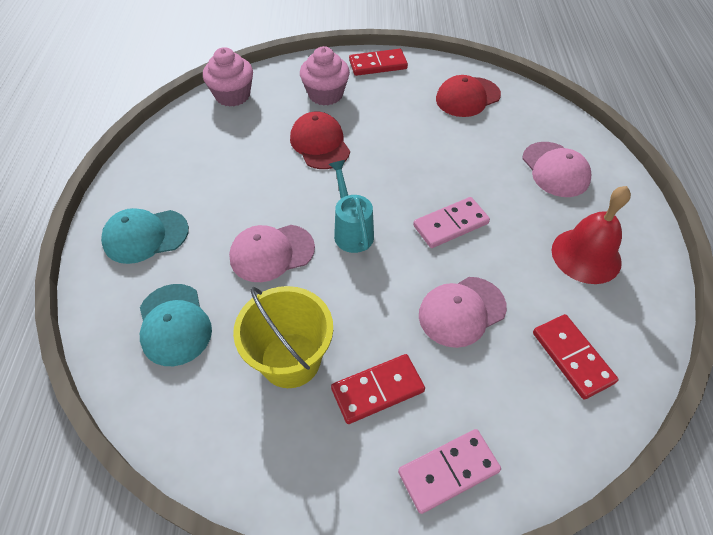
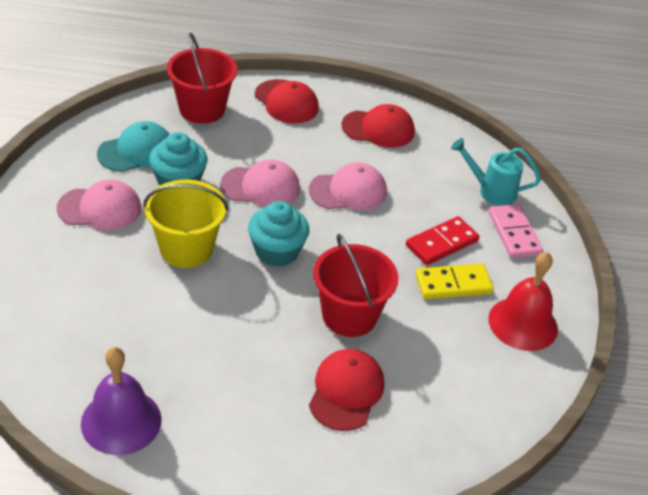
pink cupcake: [203,47,253,107] [300,46,350,106] = 2 -> none = 0
pink domino: [398,429,501,514] [413,197,490,248] = 2 -> [488,204,543,258] = 1
purple bell: none = 0 -> [81,347,161,455] = 1
red bucket: none = 0 -> [167,32,237,124] [313,234,398,337] = 2
red cap: [290,112,350,169] [436,75,501,117] = 2 -> [255,79,319,123] [309,349,384,431] [342,104,415,148] = 3
red domino: [331,354,425,424] [349,49,408,76] [533,314,619,400] = 3 -> [406,216,480,265] = 1
turquoise cap: [101,208,189,264] [140,284,212,366] = 2 -> [97,121,170,172] = 1
turquoise cupcake: none = 0 -> [149,132,207,186] [248,201,309,267] = 2
yellow domino: none = 0 -> [415,263,494,299] = 1

